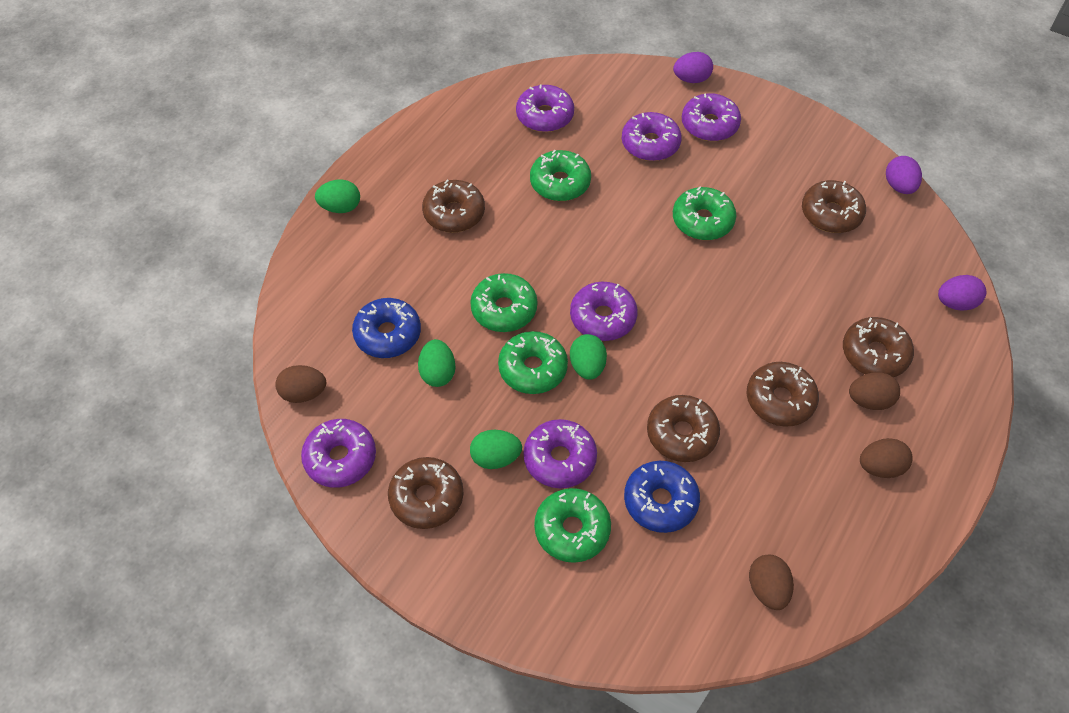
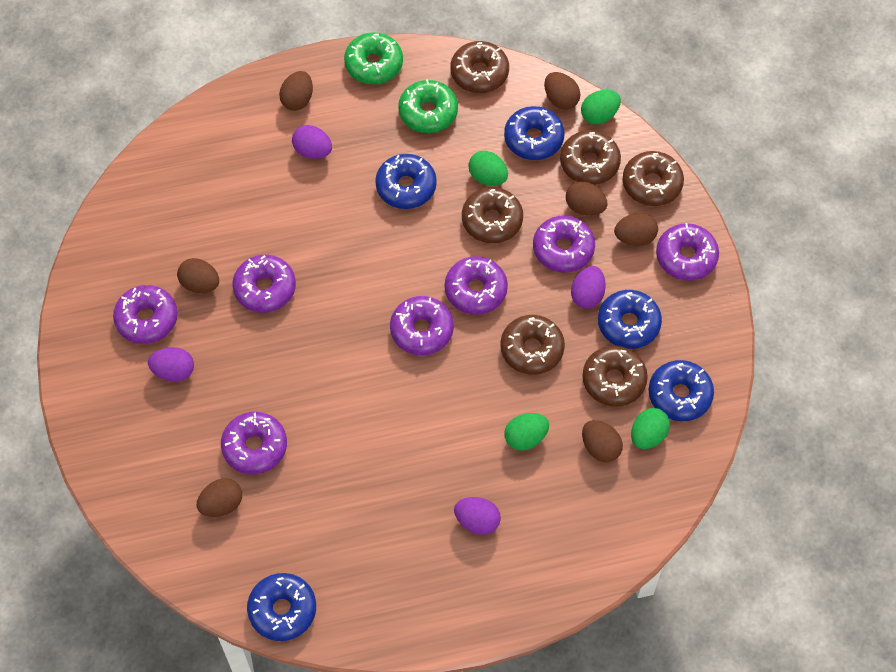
blue donut: [352,298,421,358] [624,461,700,533] = 2 -> [247,573,316,641] [375,154,437,209] [504,106,564,160] [598,290,662,349] [648,360,714,421] = 5
brown egg: [275,365,326,403] [749,555,794,610] [849,373,900,410] [860,438,913,478] = 4 -> [177,258,219,293] [197,478,242,517] [279,71,313,111] [544,72,580,110] [566,181,608,216] [582,420,623,462] [614,213,658,246] = 7
green donut: [470,273,537,332] [498,331,568,394] [530,150,591,201] [534,488,611,563] [673,186,736,240] = 5 -> [344,32,403,84] [398,79,458,133] = 2
purple donut: [301,419,376,488] [516,85,574,132] [523,419,597,489] [570,282,638,341] [622,112,682,161] [682,93,741,141] = 6 -> [113,285,178,344] [221,412,287,474] [232,255,296,313] [390,296,454,355] [445,256,508,315] [533,216,595,273] [656,223,719,281] = 7
purple egg: [673,52,713,83] [886,156,922,194] [938,275,986,311] = 3 -> [148,347,194,382] [292,125,332,159] [454,497,501,535] [571,266,606,309] = 4

